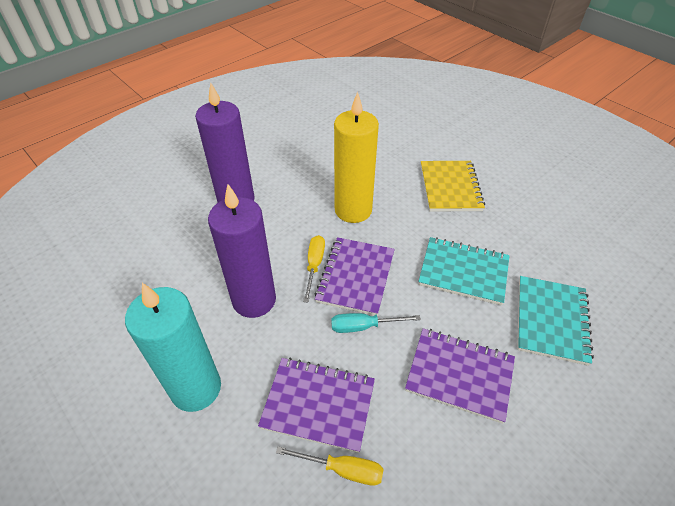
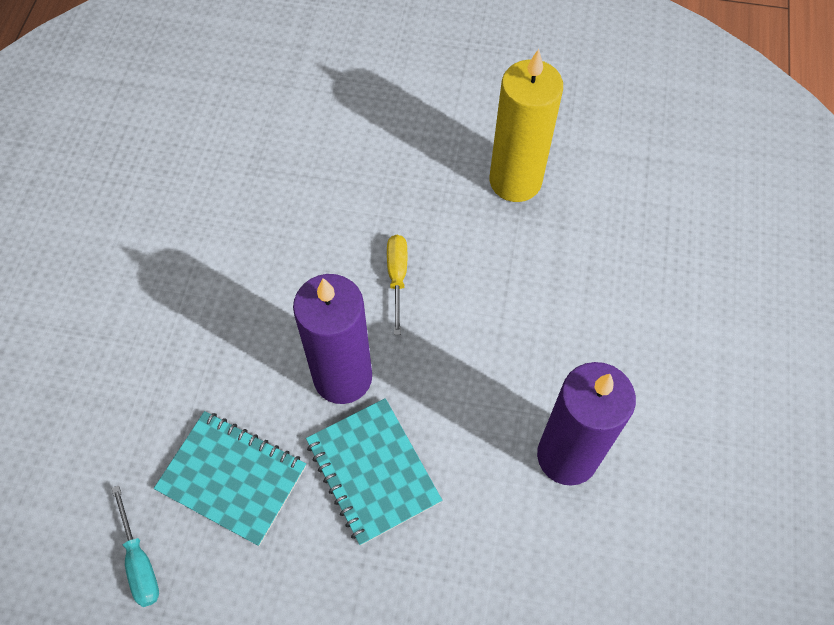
purple notebook: [258,358,375,453] [314,237,395,316] [405,328,515,424] = 3 -> none = 0
turquoise candle: [125,283,221,412] = 1 -> none = 0
yellow notebook: [421,161,485,212] = 1 -> none = 0
yellow screwdriver: [276,446,384,486] [303,235,325,303] = 2 -> [387,235,407,335] = 1

